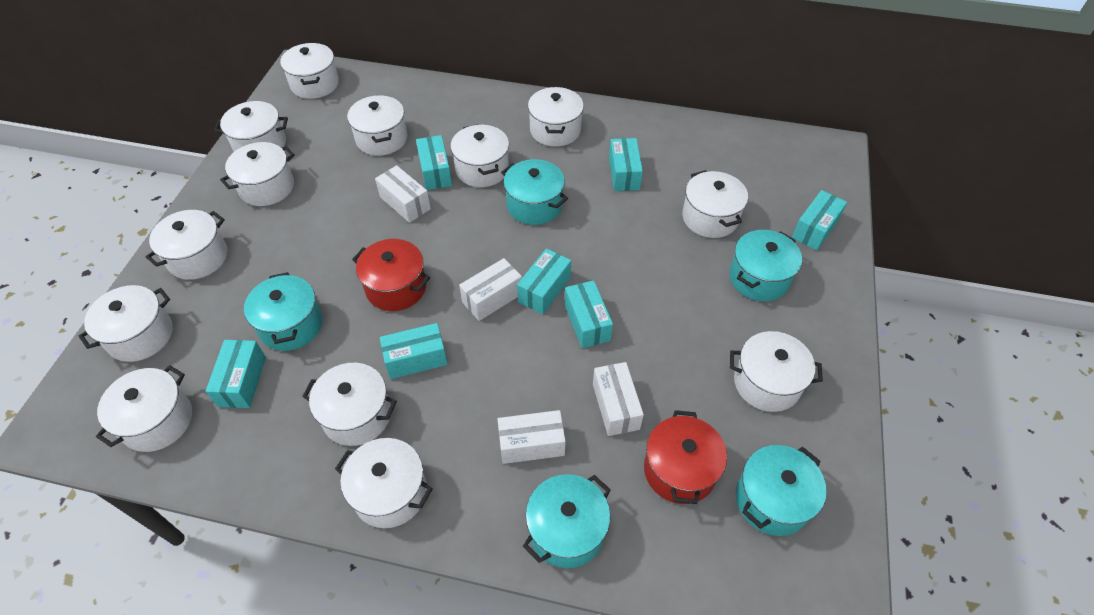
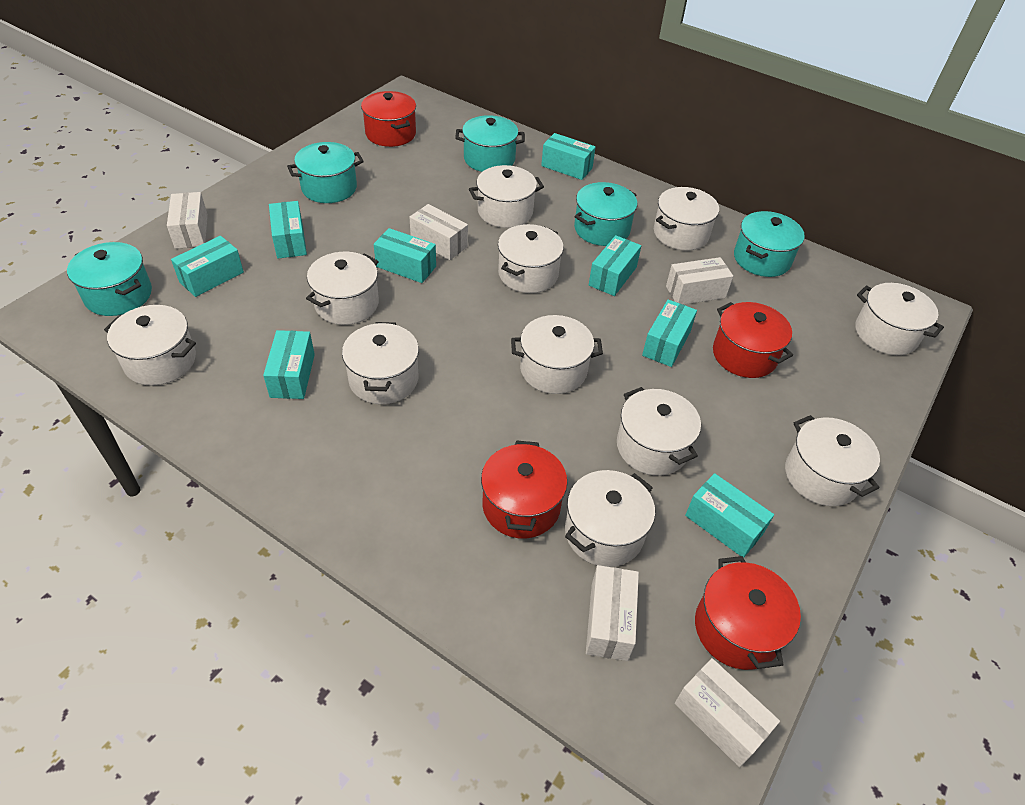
red pot: [352,239,430,311] [644,410,727,504] = 2 -> [361,91,416,147] [481,440,567,538] [695,556,801,670] [713,302,793,378] = 4
turquoise box: [206,340,266,408] [380,323,448,379] [416,135,452,190] [517,248,571,314] [565,280,613,348] [609,138,643,191] [792,190,847,250] = 7 -> [171,236,244,297] [263,330,315,399] [269,201,307,259] [374,228,436,283] [541,133,596,180] [589,235,641,296] [642,299,697,367] [685,473,774,558] = 8
white box: [375,165,431,223] [459,258,522,321] [497,410,566,464] [593,362,644,436] = 4 -> [167,192,208,249] [409,204,468,260] [586,565,639,661] [666,257,733,305] [675,658,780,767] = 5
white pot: [79,285,173,362] [96,365,192,452] [146,210,227,280] [214,101,288,152] [220,142,295,206] [280,43,339,99] [302,363,397,446] [335,438,433,528] [347,95,407,156] [450,124,509,187] [528,87,584,147] [682,170,748,238] [730,331,823,412] = 13 -> [104,305,196,386] [306,252,379,325] [342,322,419,404] [469,165,544,228] [498,224,564,293] [511,315,603,394] [565,470,655,567] [617,387,701,476] [654,187,719,251] [785,415,880,506] [855,283,944,355] = 11

